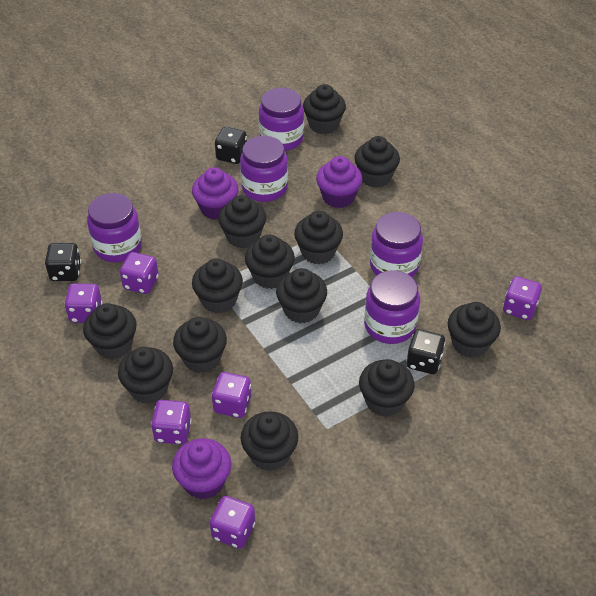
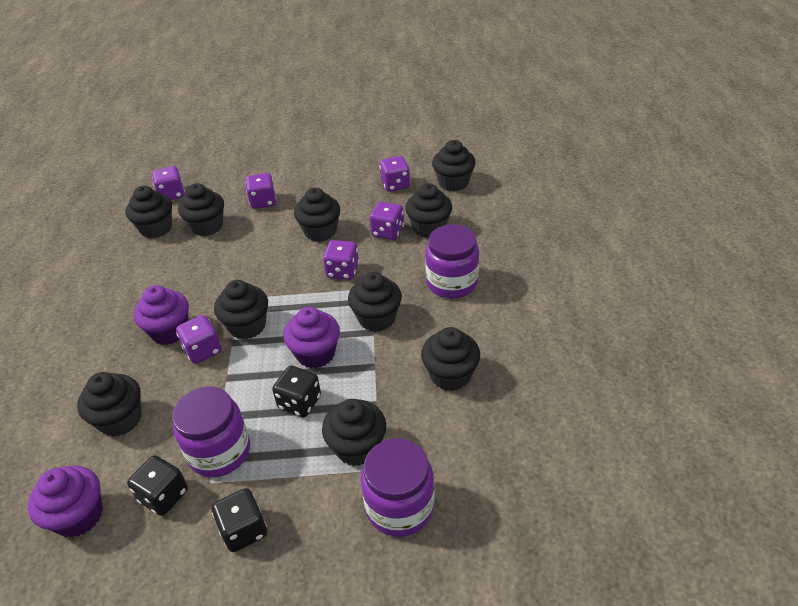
black cupcake: [83,303,137,359] [118,347,173,404] [173,317,227,373] [192,259,243,313] [218,195,266,248] [241,411,298,471] [245,235,295,289] [276,268,327,323] [294,211,343,264] [303,84,346,134] [354,136,400,188] [359,359,415,417] [447,302,501,358] = 13 -> [77,372,141,436] [125,186,172,238] [178,183,224,236] [214,280,268,339] [294,188,340,242] [322,399,386,466] [348,272,402,332] [405,184,452,238] [421,327,480,391] [432,140,476,191] = 10
purple jar: [87,193,142,262] [240,136,288,202] [259,88,304,151] [364,270,420,344] [370,212,423,277] = 5 -> [172,387,250,477] [361,438,435,537] [425,224,479,299] = 3

